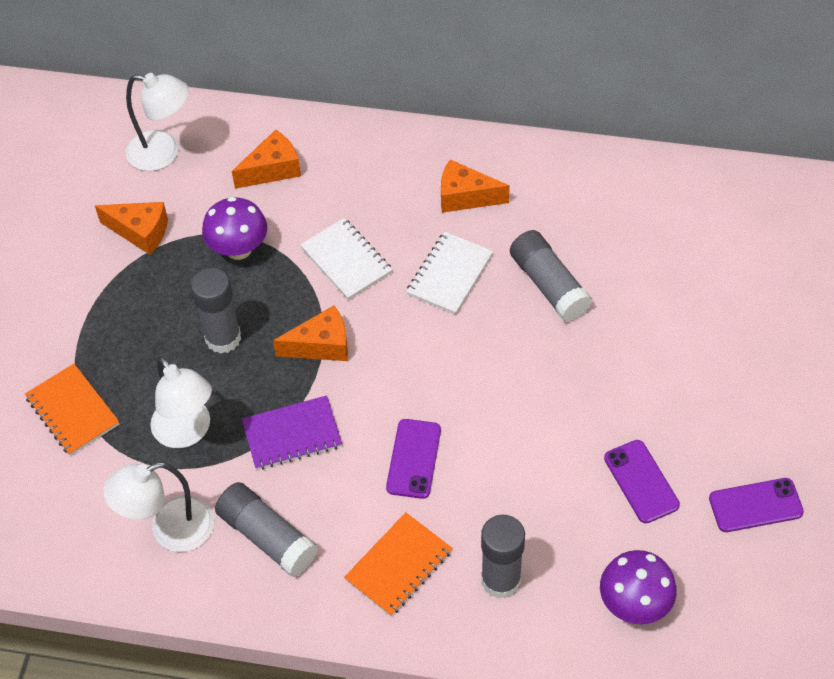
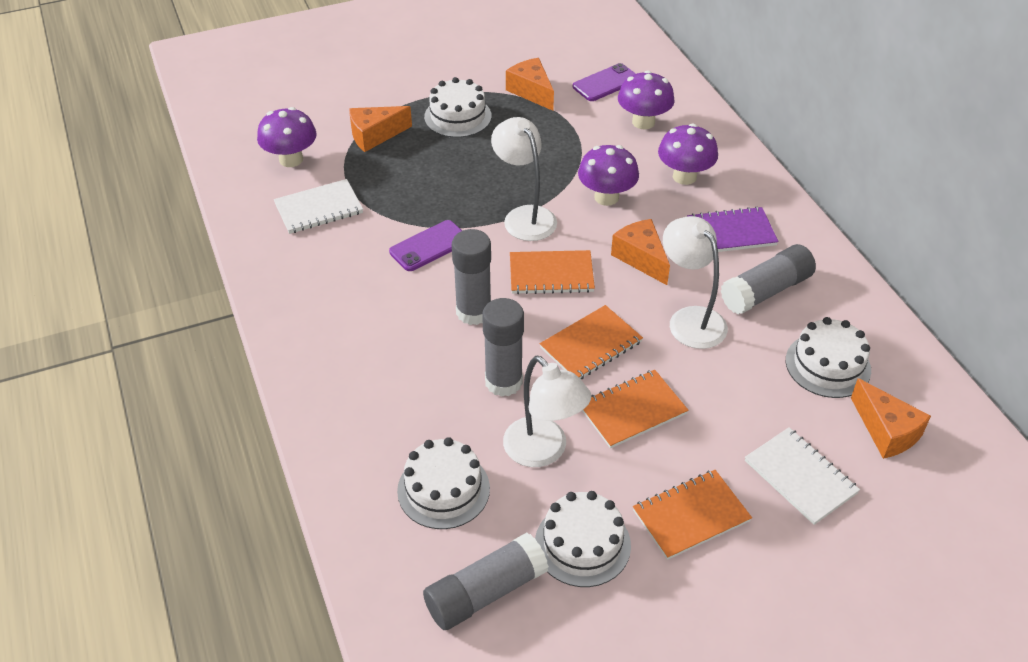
orange notebook: [25,364,119,456] [344,512,452,616] = 2 -> [510,250,595,294] [540,305,643,379] [582,370,688,448] [633,470,752,560] = 4
purple mushroom: [202,197,267,260] [600,550,677,624] = 2 -> [257,107,316,167] [578,145,639,206] [618,70,675,129] [658,124,718,185] = 4
purple phone: [386,419,441,499] [604,440,680,523] [709,478,804,532] = 3 -> [389,220,462,271] [573,63,636,101] = 2
white cake: none = 0 -> [397,437,490,529] [424,77,492,138] [535,491,631,587] [786,317,871,398] = 4

